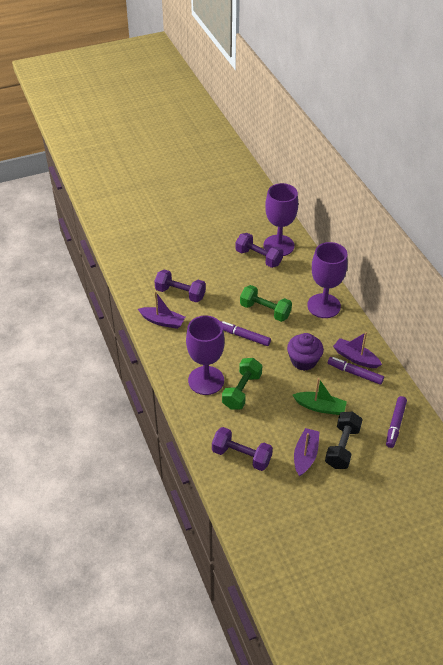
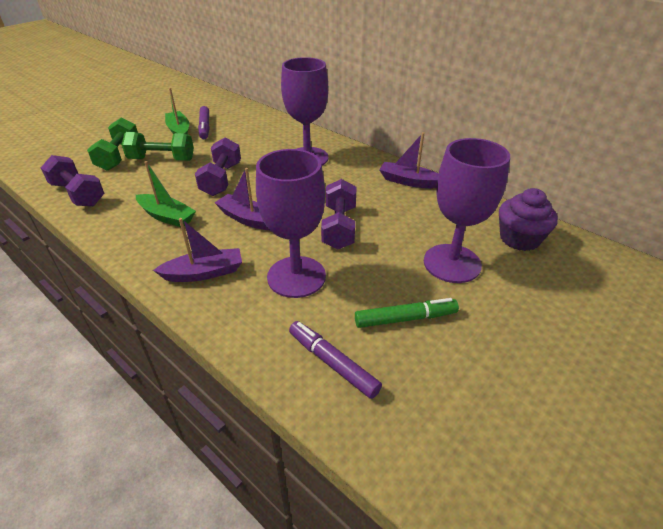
black dumbbell: [325,412,363,469] = 1 -> none = 0
green boat: [293,378,347,415] = 1 -> [136,161,196,227] [165,88,189,134] = 2
green marker: none = 0 -> [355,298,459,328] = 1
purple marker: [220,321,271,346] [328,357,384,385] [386,396,407,448] = 3 -> [198,106,210,139] [289,321,382,399] = 2

